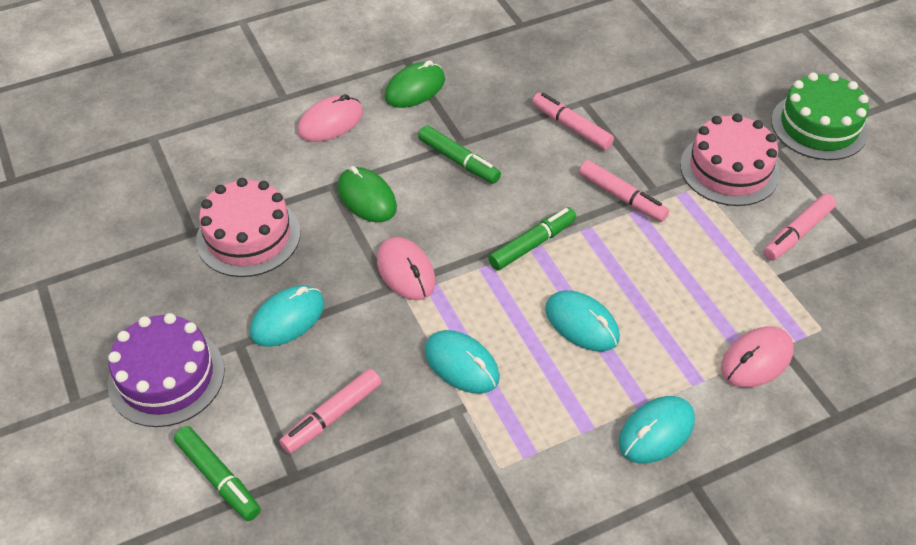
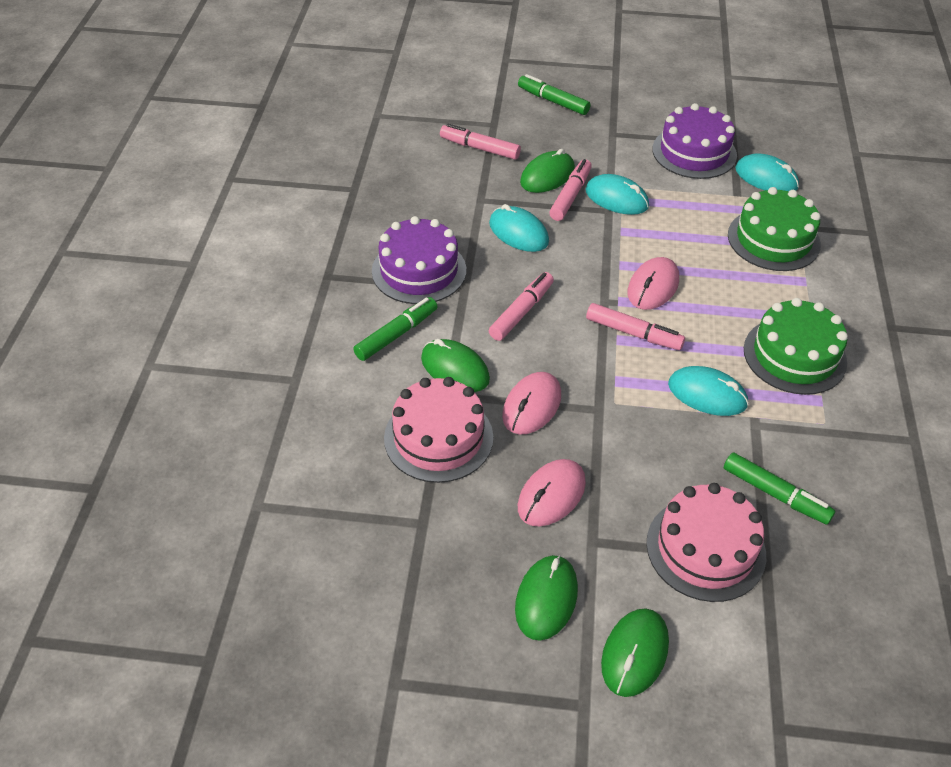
green cake: [771,72,869,160] = 1 -> [728,187,821,271] [744,298,848,395] = 2
green mouse: [338,166,397,223] [385,60,445,108] = 2 -> [421,339,490,392] [515,555,578,641] [520,149,575,193] [601,608,669,697] = 4
purple cake: [108,313,225,427] = 1 -> [372,216,466,304] [652,103,737,179] = 2

